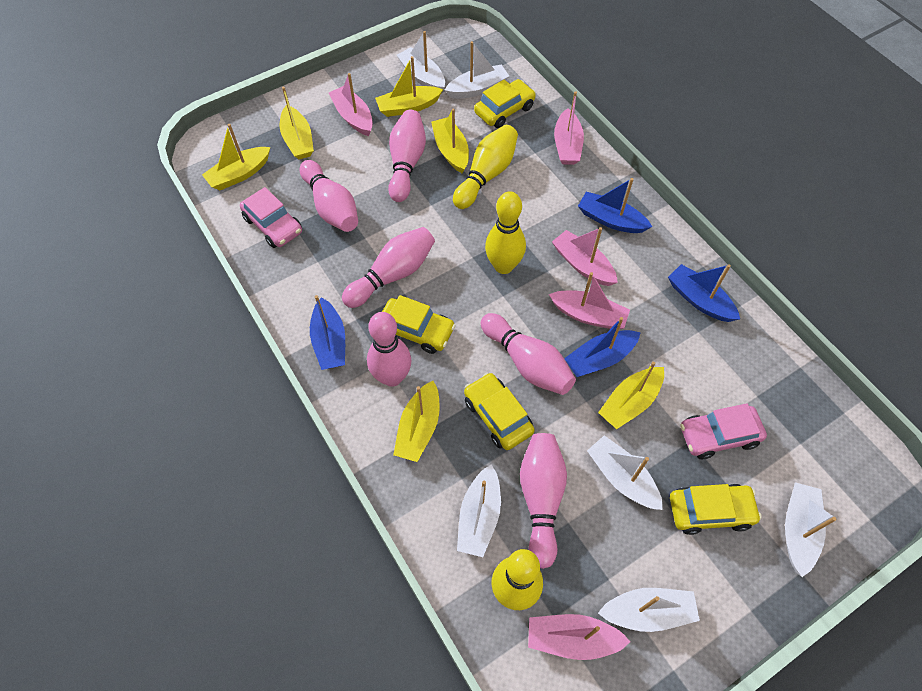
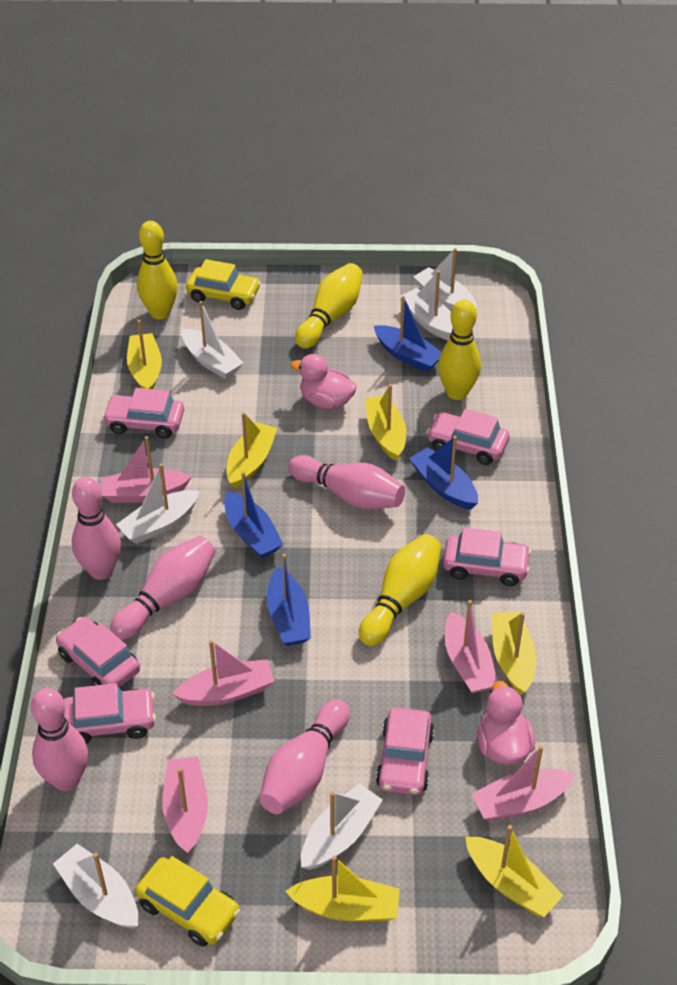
pink bowling pin: [299,160,358,232] [342,227,435,308] [367,312,412,387] [388,110,426,202] [481,313,576,395] [520,433,567,569] = 6 -> [31,688,88,791] [72,477,121,580] [110,536,216,640] [259,699,350,814] [288,455,405,509] = 5
pink car: [240,187,302,248] [680,403,767,459] = 2 -> [56,617,140,687] [63,683,156,744] [102,388,184,439] [376,707,435,795] [426,409,510,465] [443,528,531,586] = 6
pink duck: none = 0 -> [291,354,357,409] [478,681,535,765] = 2
yellow bowling pin: [453,125,518,209] [485,191,526,274] [492,549,543,610] = 3 -> [137,221,178,319] [295,263,363,349] [359,534,441,646] [438,300,481,400] = 4
yellow car: [382,295,456,354] [464,373,535,450] [474,79,536,128] [670,484,762,535] = 4 -> [135,856,240,947] [186,259,261,310] = 2

